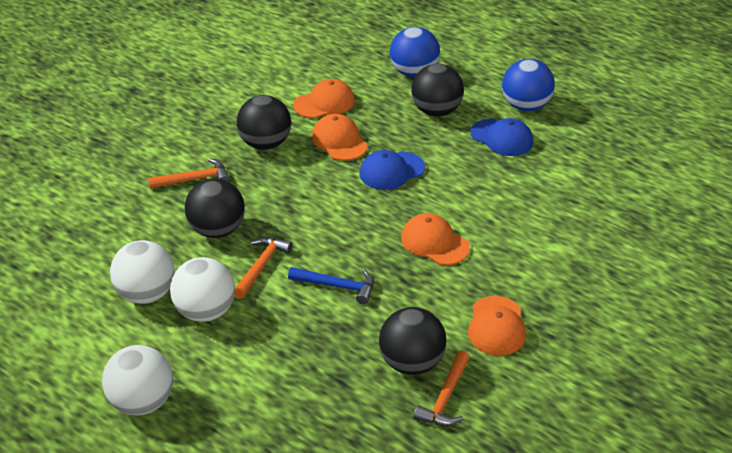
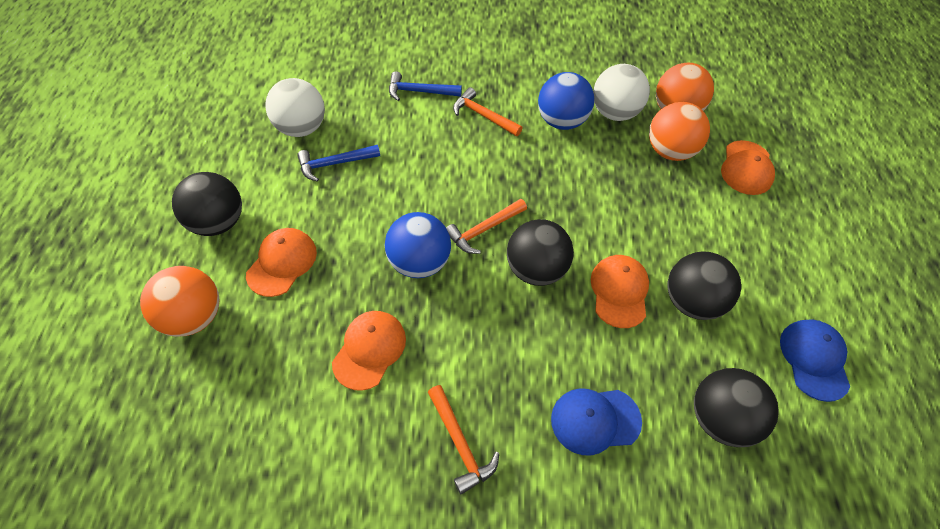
blue hammer: [288,267,374,304] = 1 -> [297,145,380,182] [389,71,462,101] = 2
orange ball: none = 0 -> [140,266,219,337] [649,102,710,161] [656,63,714,111] = 3
white ball: [102,345,173,415] [110,240,175,304] [170,257,235,322] = 3 -> [265,78,325,137] [593,64,650,121] = 2

